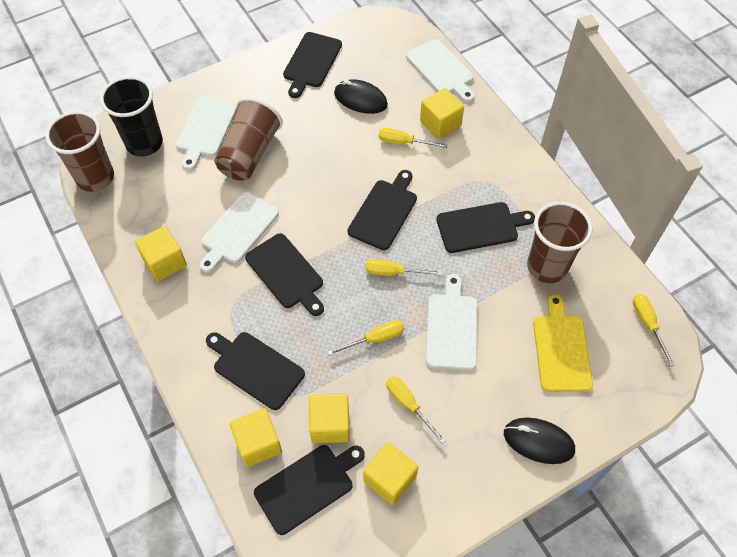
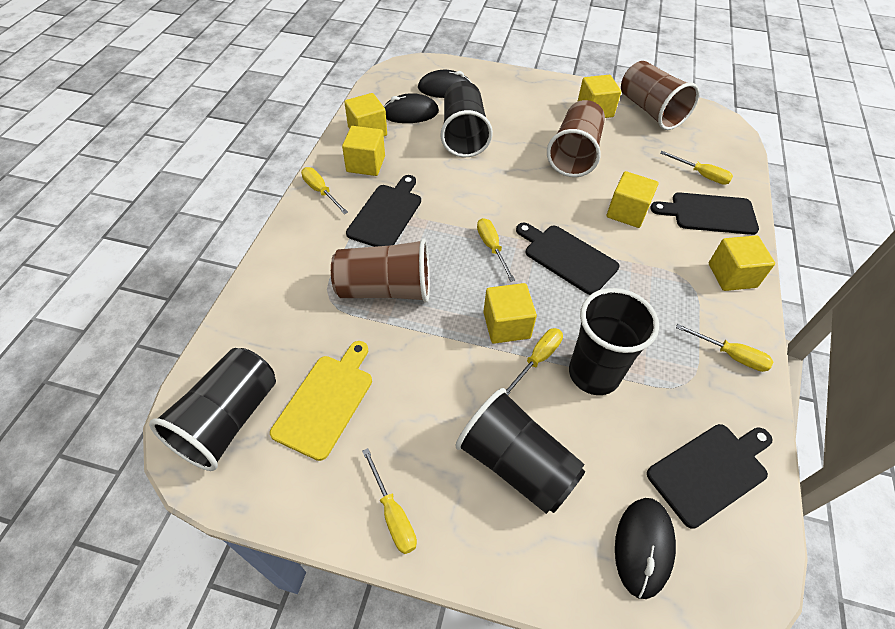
black cup: [100,76,163,157] = 1 -> [149,348,276,471] [441,81,493,157] [455,388,585,514] [569,288,659,395] = 4
black cutting board: [206,332,305,410] [245,233,324,316] [254,445,365,535] [283,32,342,98] [347,170,417,250] [436,202,535,253] = 6 -> [346,175,421,247] [516,222,619,295] [647,424,773,529] [650,192,759,235] = 4
black mouse: [334,79,388,114] [504,418,575,464] = 2 -> [384,93,439,123] [418,70,471,98] [615,498,676,599] = 3
white cutting board: [176,96,237,170] [199,192,279,272] [406,39,475,102] [426,274,477,370] = 4 -> none = 0
yellow cube: [135,226,187,281] [229,408,282,467] [309,394,350,443] [363,442,418,505] [420,88,464,139] = 5 -> [342,126,385,176] [344,93,387,136] [483,283,537,344] [577,75,621,118] [607,171,659,228] [709,235,775,291] = 6
yellow screwdriver: [327,320,404,356] [366,259,443,276] [379,128,448,148] [386,376,446,444] [633,294,675,367] = 5 -> [301,167,348,214] [362,448,417,554] [477,218,515,282] [506,328,563,395] [660,151,733,185] [676,324,773,372] = 6

